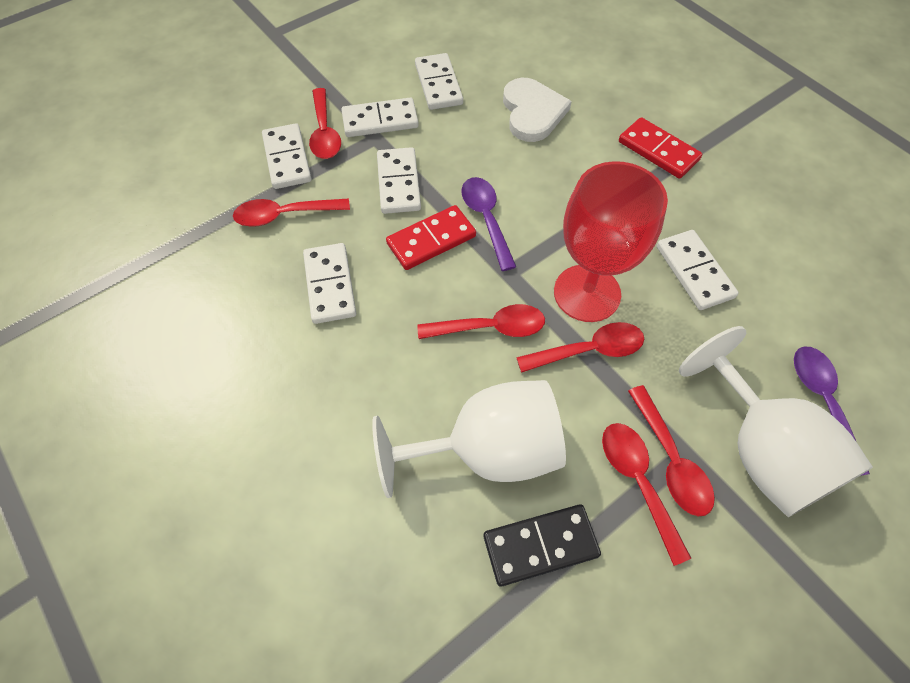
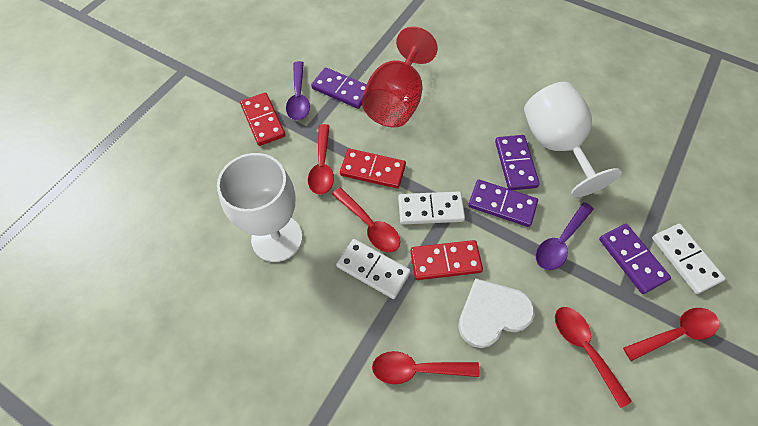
black domino: [483,504,601,587] = 1 -> none = 0
purple domino: none = 0 -> [311,67,367,109] [468,179,538,227] [495,135,540,190] [599,224,671,294] = 4
red domino: [386,205,476,270] [619,117,702,179] = 2 -> [240,93,286,146] [340,149,406,189] [410,240,483,280] = 3
red spoon: [233,198,350,227] [309,88,341,159] [417,304,545,339] [516,322,644,373] [602,423,691,566] [628,385,715,516] = 6 -> [308,124,334,195] [332,187,400,252] [372,351,480,384] [555,307,632,408] [623,308,719,361] = 5
white domino: [262,123,312,189] [303,243,356,324] [341,98,419,137] [377,147,421,214] [415,53,463,110] [657,230,739,310] = 6 -> [336,239,411,299] [398,192,465,224] [652,224,726,294] = 3

